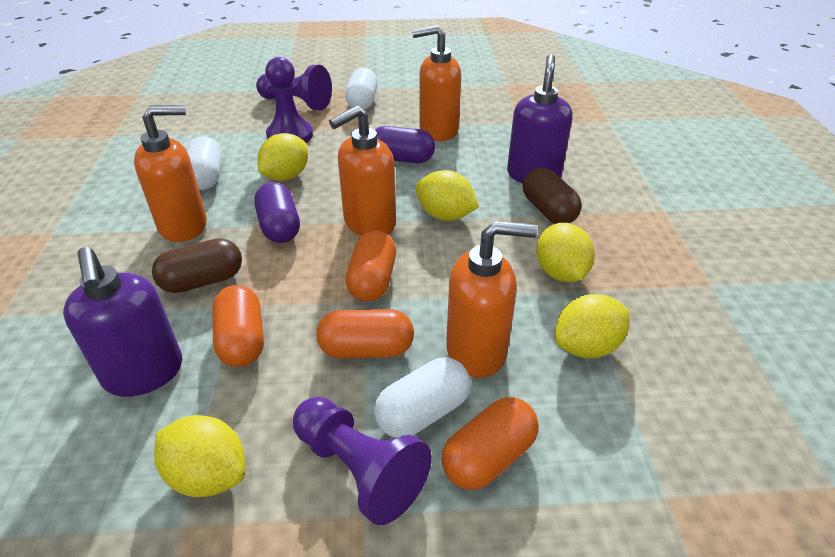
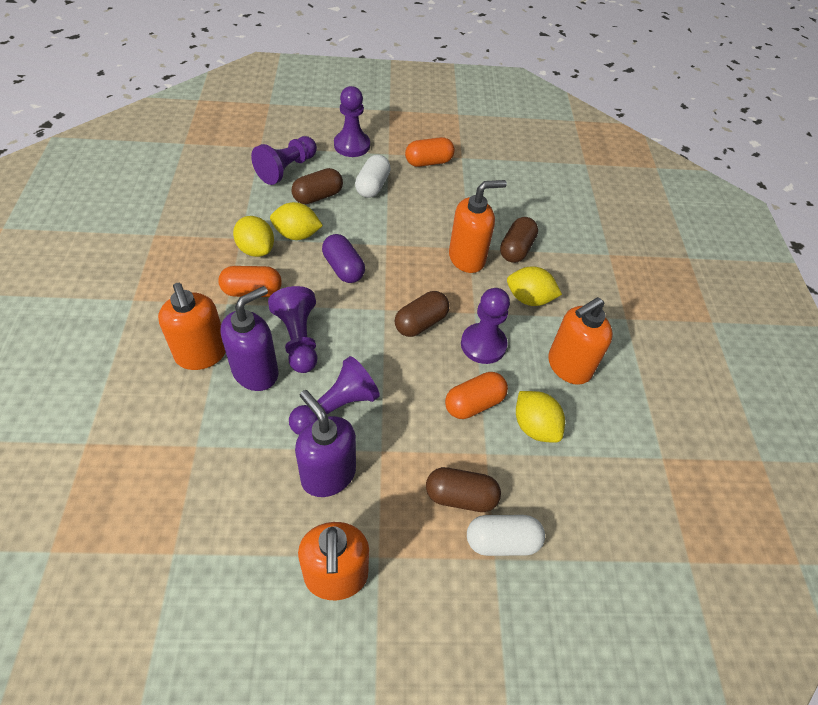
brown capsule: [152,238,242,293] [523,168,582,224] = 2 -> [292,168,343,204] [395,291,449,337] [426,467,501,512] [500,217,538,263] = 4
orange capsule: [212,285,264,367] [316,309,414,359] [346,230,396,301] [442,397,539,490] = 4 -> [218,266,282,297] [405,137,455,167] [445,372,508,419] = 3
purple capsule: [254,182,300,243] [375,126,435,163] = 2 -> [322,234,365,283] = 1
purple pawn: [256,65,332,110] [265,57,313,143] [293,397,432,525] = 3 -> [251,136,317,185] [268,286,318,373] [289,356,380,435] [334,86,370,157] [461,288,510,364] = 5
white capsule: [186,136,222,190] [345,68,378,110] [374,358,471,438] = 3 -> [355,154,391,198] [467,515,545,556] = 2
yellow lemon: [154,415,246,497] [258,133,308,181] [415,170,479,221] [537,223,595,282] [554,294,630,358] = 5 -> [233,216,274,257] [270,202,323,240] [507,266,562,306] [516,391,565,443] = 4

